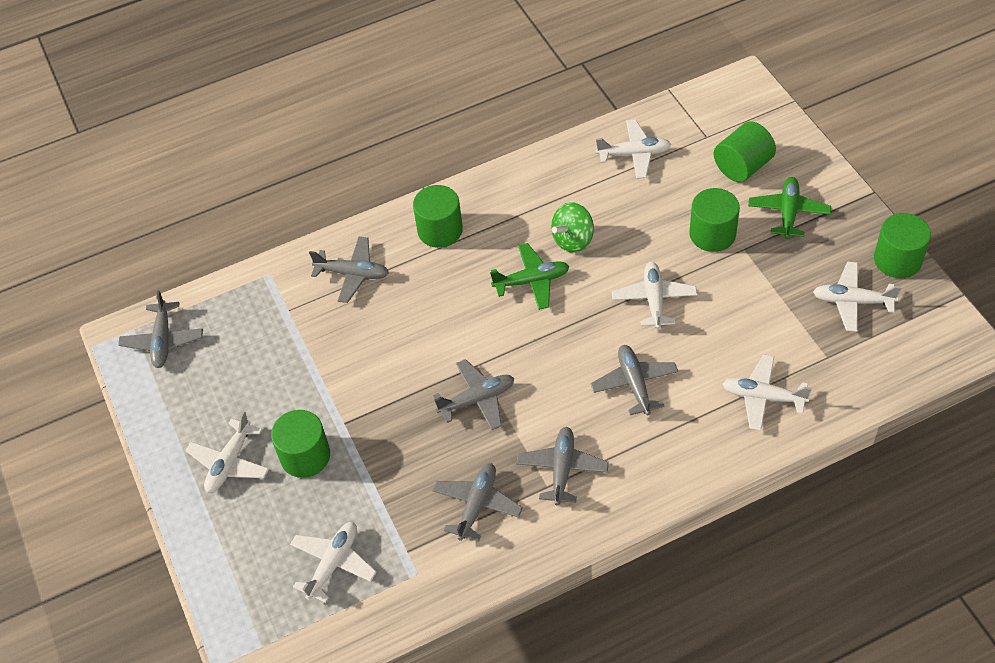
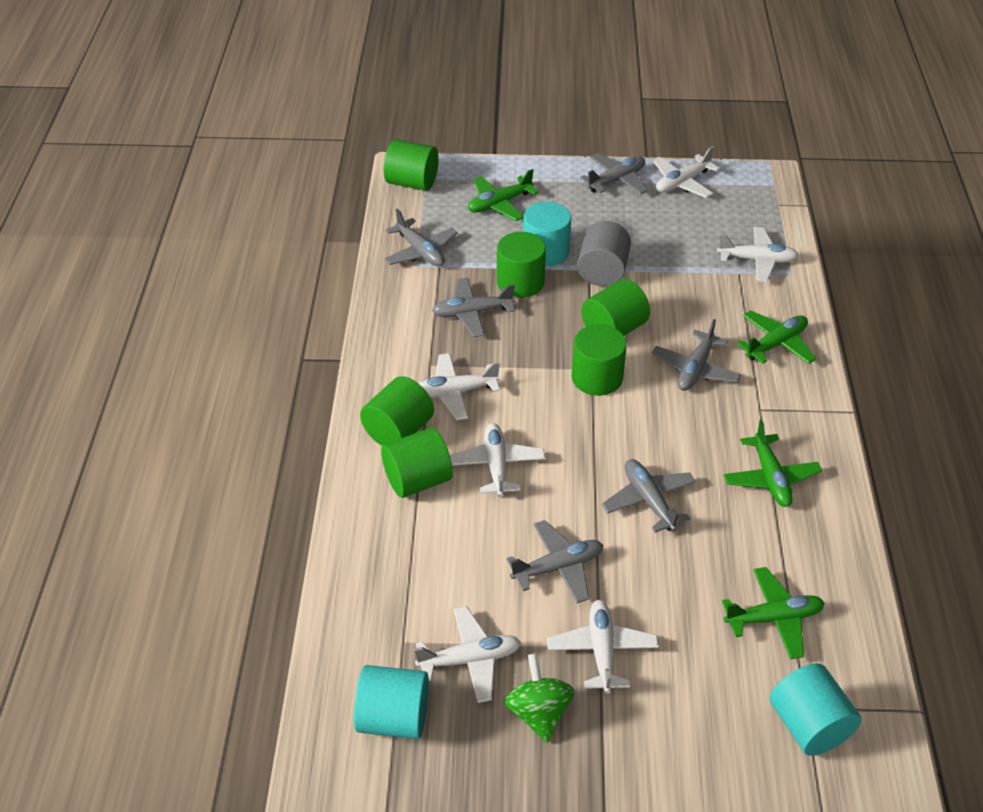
green cylinder: [271,410,330,478] [413,185,463,248] [690,188,740,252] [714,121,776,182] [874,213,931,278] = 5 -> [360,376,434,446] [381,428,453,498] [384,139,439,191] [497,232,546,298] [572,324,627,396] [581,279,650,336] = 6
green plane: [490,243,570,310] [748,177,831,239] = 2 -> [468,169,539,221] [722,567,825,659] [724,420,822,507] [737,310,817,364] = 4
grey cylinder: none = 0 -> [577,221,631,286] = 1
turquoise cylinder: none = 0 -> [354,665,429,739] [523,202,571,266] [769,663,861,756] = 3

